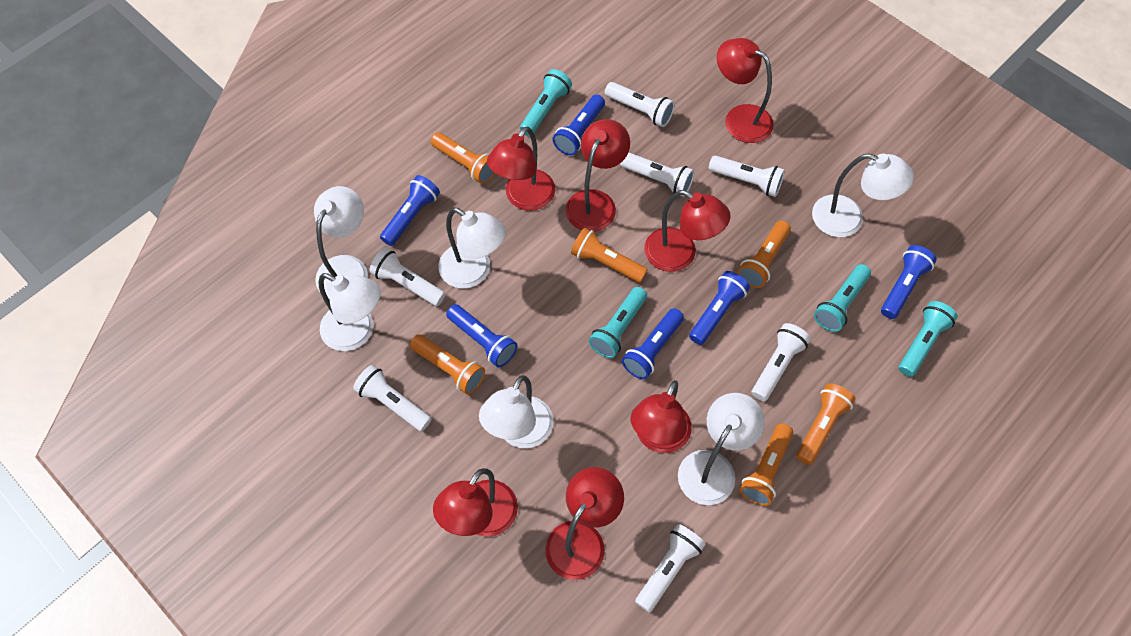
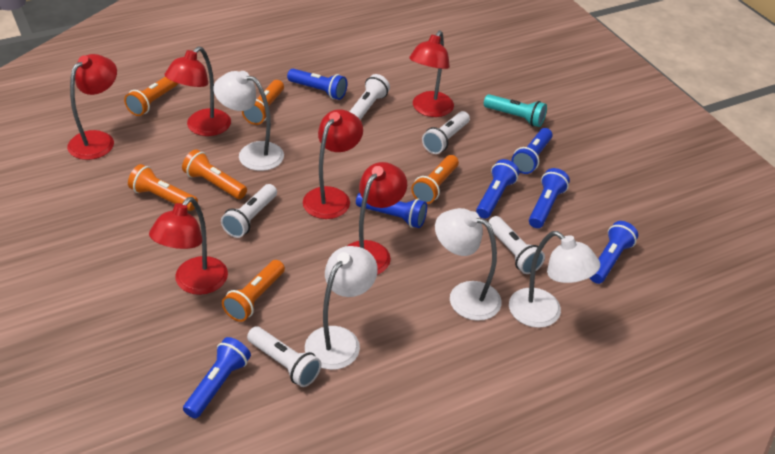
blue flashlight: [380,175,440,246] [446,304,518,367] [553,95,605,155] [622,308,684,379] [689,271,750,345] [881,245,936,319] = 6 -> [183,337,251,419] [287,69,347,100] [356,192,427,228] [476,159,519,219] [512,128,552,174] [529,168,570,228] [590,221,638,284] = 7
red lamp: [433,468,518,537] [487,126,555,211] [545,467,624,580] [565,119,630,232] [631,380,692,453] [644,190,731,272] [717,38,774,143] = 7 -> [67,54,117,160] [149,197,228,295] [164,46,231,136] [303,109,363,219] [347,162,407,275] [409,31,454,117] = 6
turquoise flashlight: [520,69,572,136] [589,287,647,358] [814,264,871,332] [899,301,958,377] = 4 -> [484,94,547,127] = 1
white flashlight: [353,365,432,431] [369,248,445,306] [605,82,675,127] [620,152,694,197] [635,524,706,613] [709,155,785,197] [752,323,811,401] = 7 -> [221,184,277,238] [247,327,321,387] [349,74,390,120] [422,111,470,154] [488,216,545,274] = 5
white lamp: [314,186,368,298] [318,273,381,351] [439,207,506,289] [479,375,554,448] [678,393,765,505] [812,154,914,237] = 6 -> [213,71,284,171] [305,246,378,370] [435,208,502,321] [509,231,600,328] = 4

